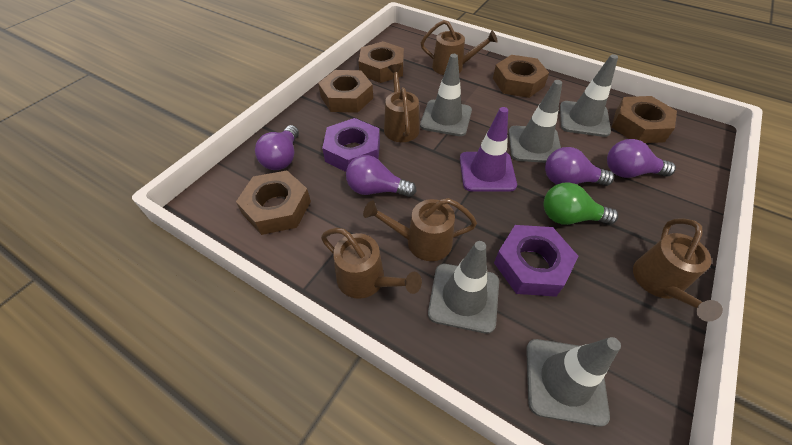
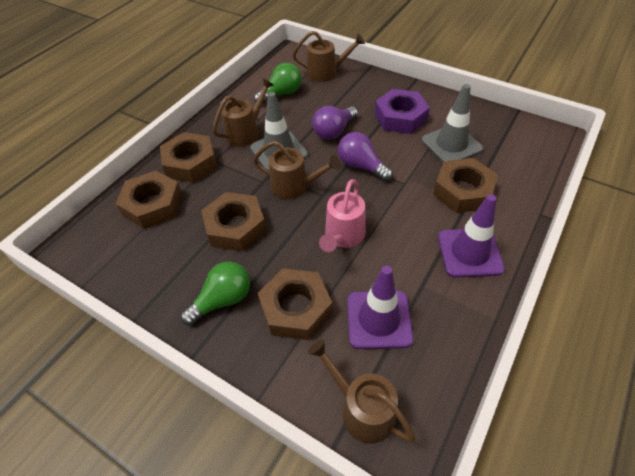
brown watering can: [321,228,422,299] [363,198,477,261] [384,64,420,142] [421,20,498,75] [633,219,723,322] = 5 -> [212,78,274,147] [253,141,341,200] [292,31,365,82] [308,339,416,444] = 4
green light bulb: [543,182,618,225] = 1 -> [180,262,250,326] [254,63,302,104] = 2
grey traffic cone: [420,54,472,136] [428,241,499,334] [509,80,562,163] [526,337,621,427] [560,54,618,137] = 5 -> [250,92,308,171] [422,84,483,162] = 2
pink watering can: none = 0 -> [319,179,366,252] = 1
purple light bulb: [255,125,299,170] [346,155,417,197] [545,147,614,186] [607,139,676,178] = 4 -> [312,106,358,140] [338,132,393,181] = 2
purple nut: [322,118,380,172] [494,225,578,297] = 2 -> [375,89,430,134] = 1
purple traffic cone: [460,107,517,192] = 1 -> [347,266,413,349] [438,194,505,277] = 2

